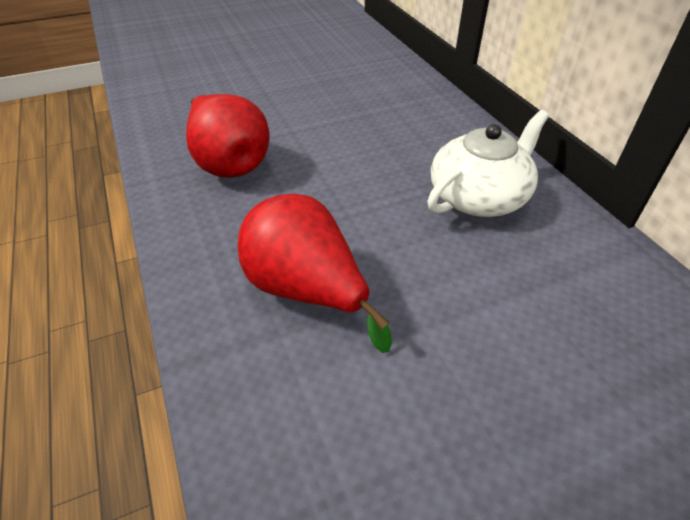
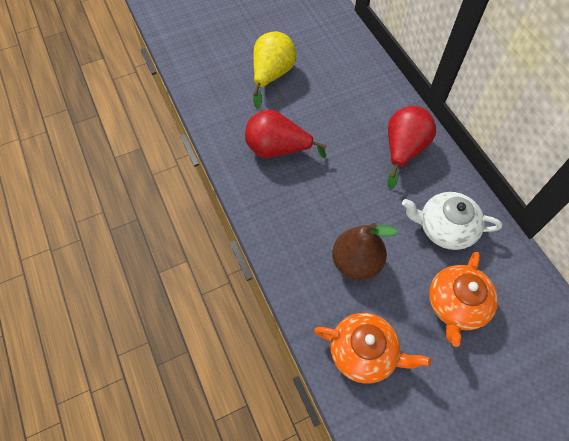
brown pear: none = 0 -> [332,223,399,280] = 1
orange teapot: none = 0 -> [314,313,431,384] [429,251,498,347] = 2
yellow pear: none = 0 -> [253,32,296,109] = 1

